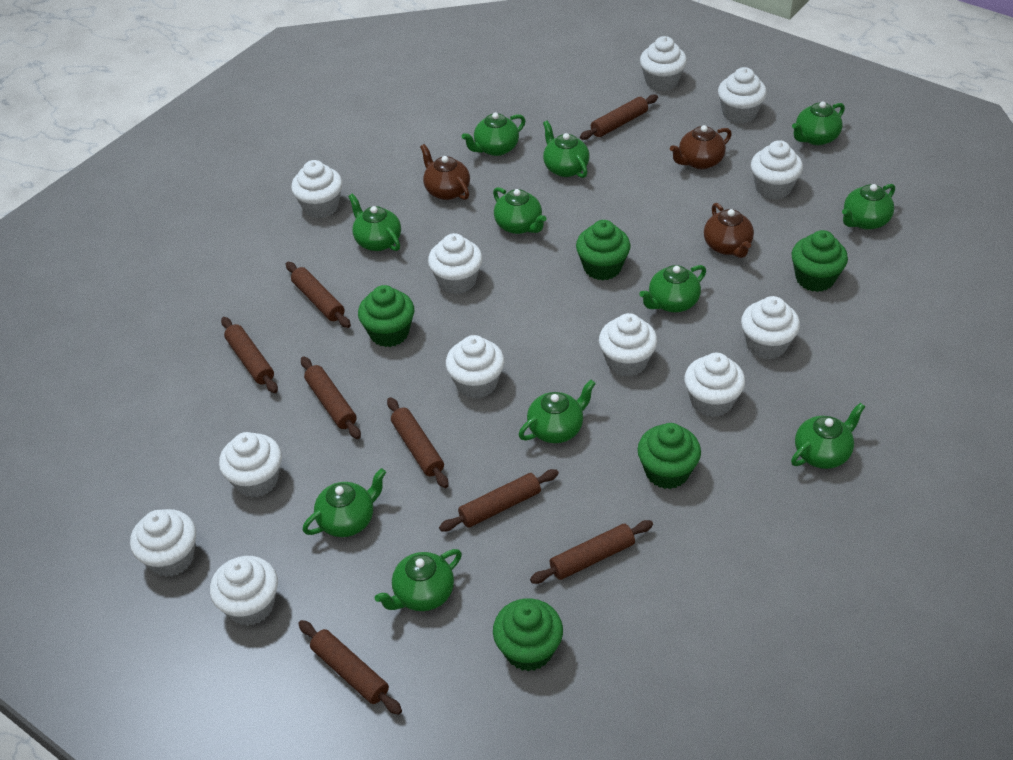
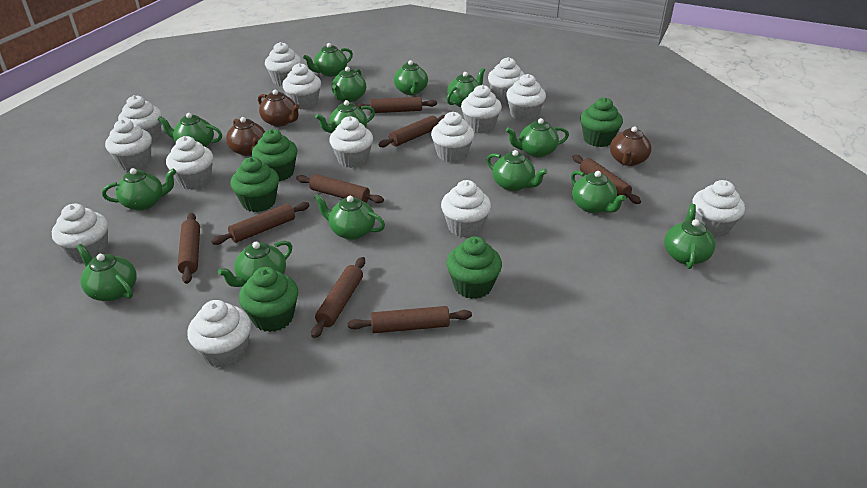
green teapot: [302,468,386,537] [348,193,401,251] [375,549,462,611] [462,112,526,156] [493,187,546,234] [519,380,596,443] [543,120,590,178] [639,265,706,312] [791,403,865,469] [792,101,845,145] [842,184,895,230] = 11 -> [76,244,137,301] [102,168,176,211] [158,113,222,147] [218,241,292,287] [303,43,353,77] [314,194,385,240] [315,100,375,133] [331,67,366,102] [394,60,428,95] [447,68,485,107] [487,150,548,191] [506,118,569,157] [571,171,626,213] [664,204,716,269] = 14
white cupcake: [130,509,196,577] [210,556,278,626] [219,432,282,498] [291,160,342,218] [428,233,483,294] [446,335,504,399] [599,313,657,377] [640,36,687,91] [684,353,745,417] [718,67,767,124] [741,296,800,359] [751,140,803,200] = 12 -> [52,204,108,263] [105,119,152,171] [118,95,162,143] [166,136,213,189] [187,300,251,368] [265,42,302,86] [282,63,321,110] [329,116,373,168] [431,112,474,163] [441,180,491,237] [461,85,502,133] [488,57,525,103] [506,74,546,121] [692,180,745,237] = 14

